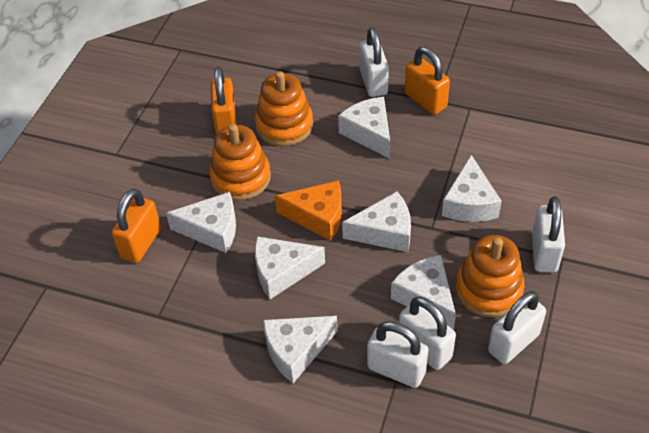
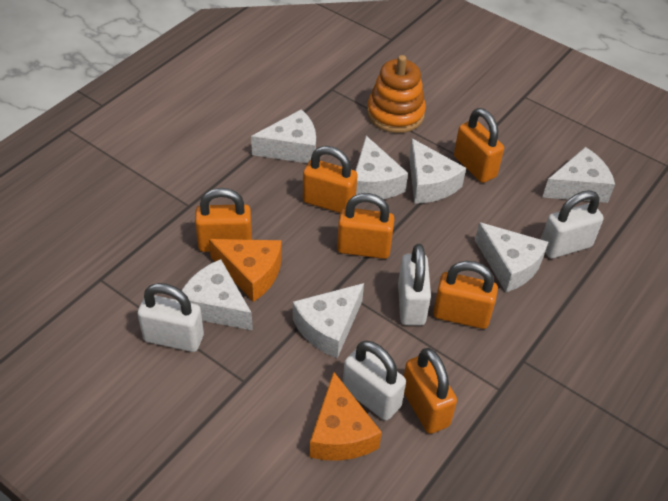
orange cheese: [275,180,342,241] = 1 -> [209,239,282,302] [310,372,382,461] = 2
orange padlock: [112,188,161,263] [211,67,237,134] [405,47,450,115] = 3 -> [195,188,252,252] [303,146,358,213] [337,193,394,259] [404,348,457,434] [433,261,498,329] [454,108,504,183] = 6
orange stacking toy: [209,124,271,200] [255,71,313,146] [455,235,525,317] = 3 -> [367,55,426,133] = 1
white padlock: [359,27,389,97] [367,321,428,388] [399,296,456,370] [488,291,546,364] [532,196,565,273] = 5 -> [138,283,204,352] [343,341,406,421] [398,244,431,326] [541,190,604,258] = 4

